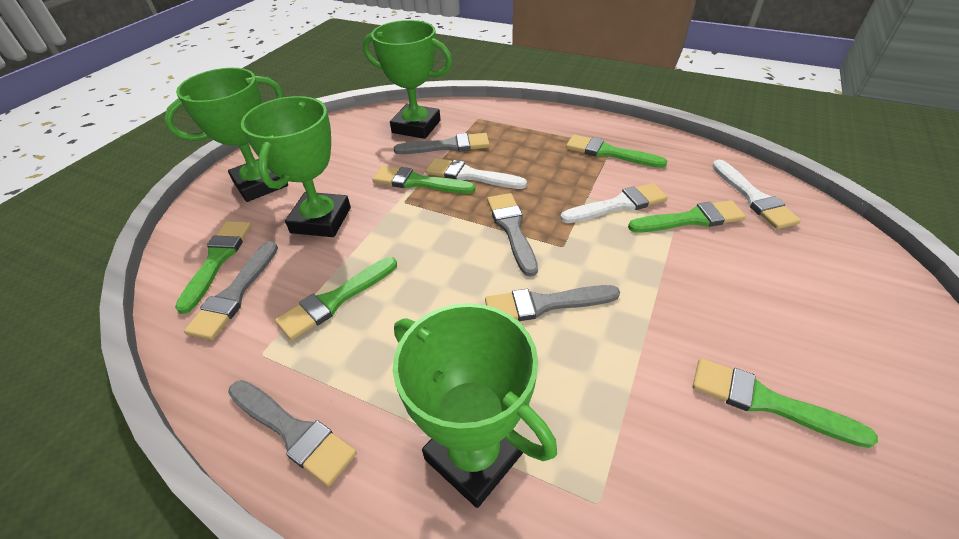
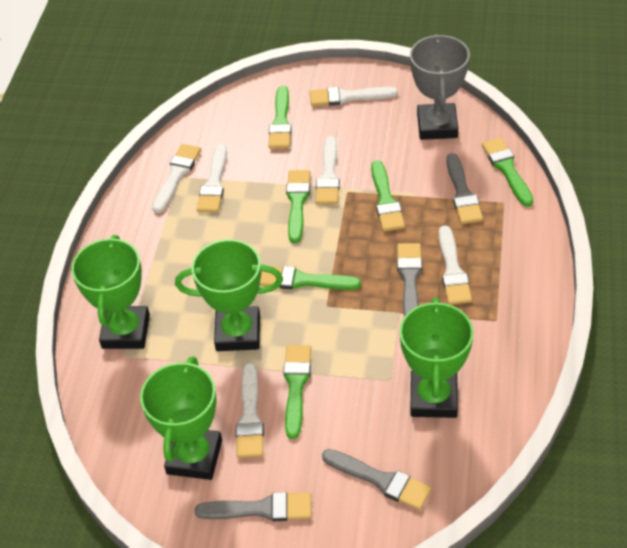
grey brush: [184,241,278,340] [228,380,357,486] [394,133,490,154] [485,285,620,321] [487,193,538,277] = 5 -> [195,492,312,521] [322,449,431,510] [397,243,422,317] [446,153,483,224] = 4
grey trophy: none = 0 -> [410,34,470,140] = 1
white brush: [426,158,527,189] [560,183,668,223] [712,160,801,229] = 3 -> [152,144,201,213] [197,144,227,213] [236,363,264,458] [310,87,398,106] [315,136,340,204] [439,225,472,305] = 6

